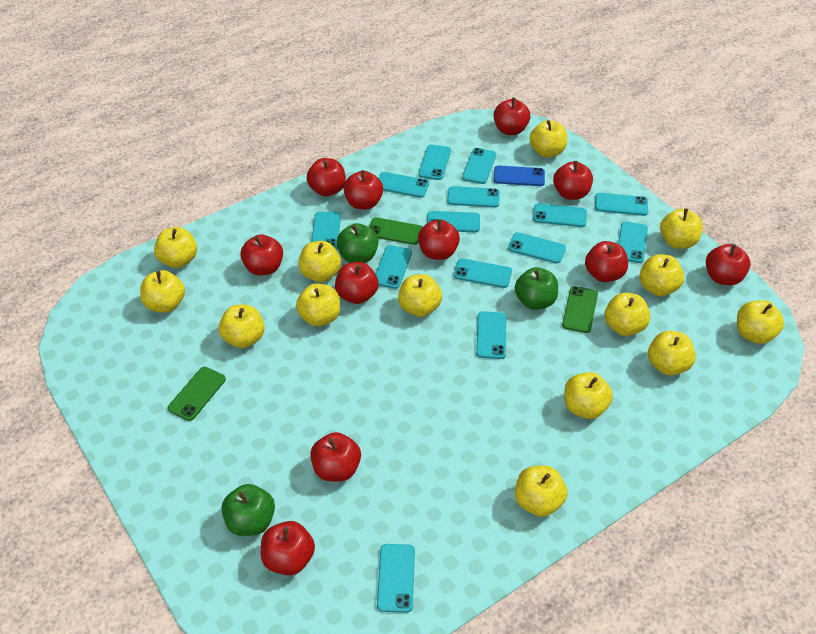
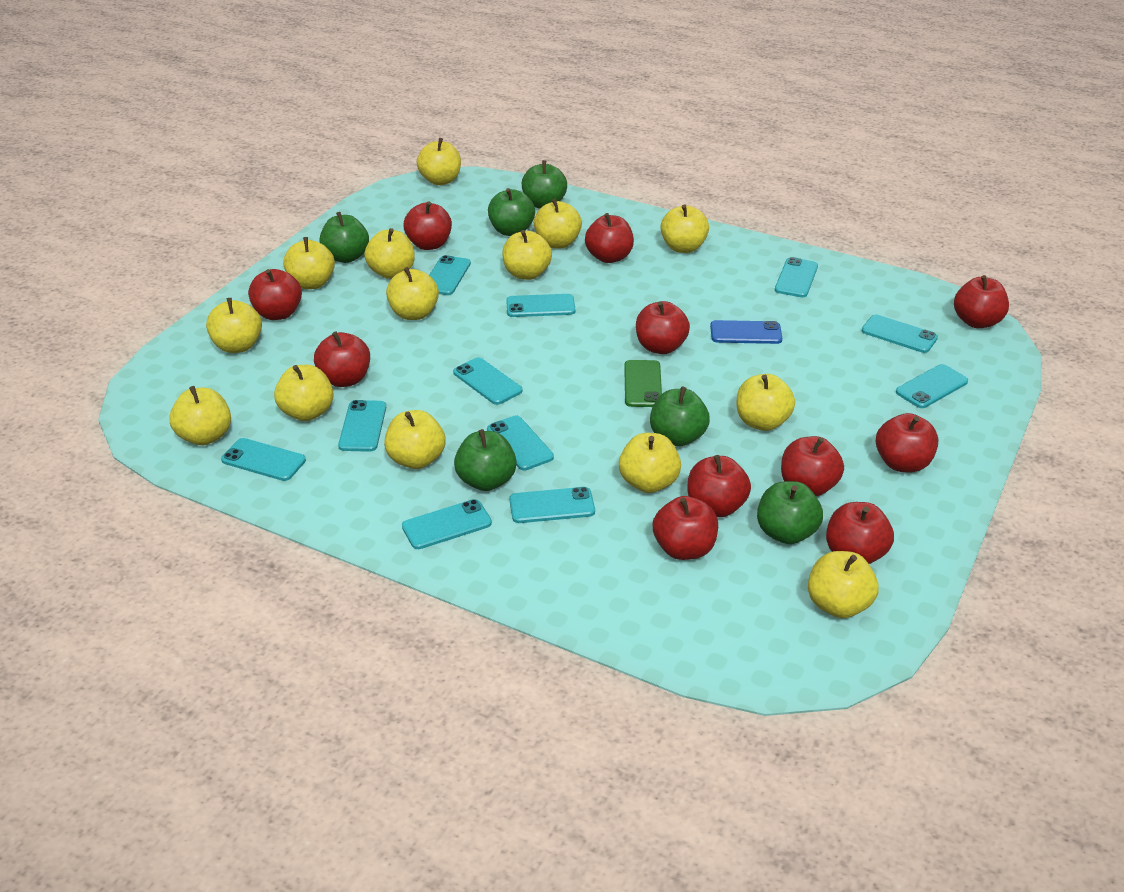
green apple: [221,484,275,536] [336,223,379,263] [515,267,558,310] = 3 -> [319,212,369,263] [454,429,517,491] [488,188,535,236] [522,160,567,209] [650,387,710,446] [757,481,823,544] = 6
green phone: [168,367,226,421] [369,217,422,245] [562,286,598,333] = 3 -> [624,360,662,407] = 1
turquoise phone: [311,212,341,250] [375,245,412,289] [377,544,415,613] [379,172,429,198] [419,145,451,180] [427,211,480,232] [447,186,500,208] [454,258,512,288] [462,148,496,184] [476,311,506,359] [508,232,566,264] [533,203,587,227] [595,193,648,216] [618,222,648,263] = 14 -> [221,438,306,481] [338,400,386,452] [402,499,492,549] [429,255,471,295] [453,358,523,405] [487,416,554,470] [506,294,575,317] [509,487,595,523] [775,257,818,297] [862,315,938,353] [896,364,968,408] = 11

